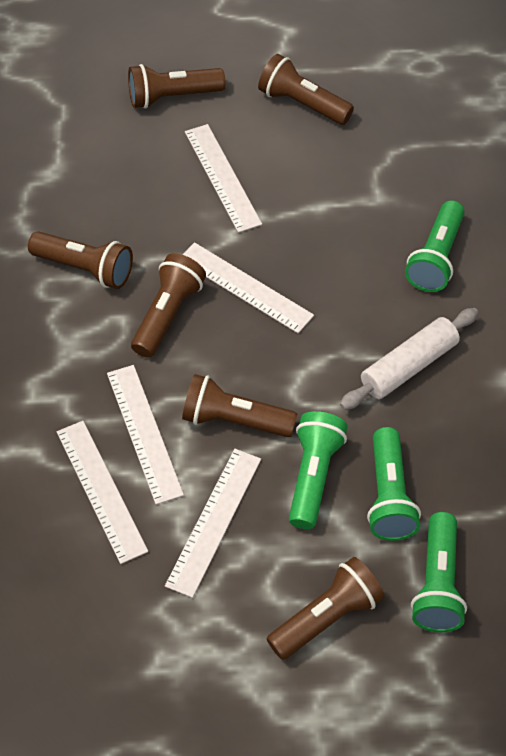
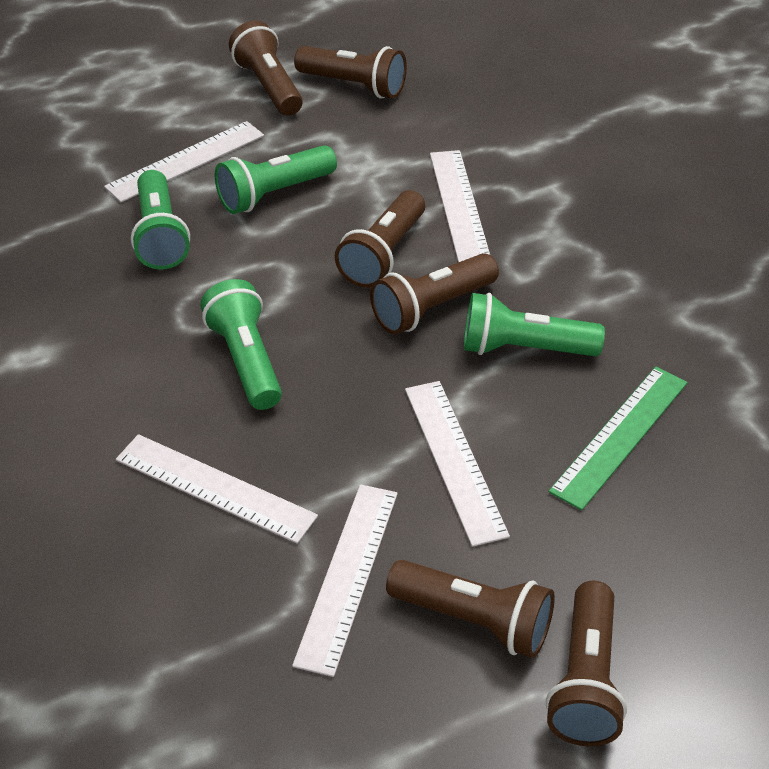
green ruler: none = 0 -> [549,367,687,510] = 1
white rolling pin: [340,308,478,410] = 1 -> none = 0

